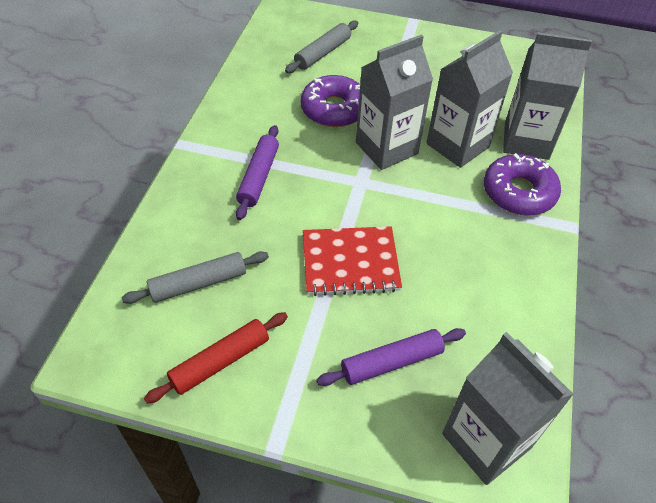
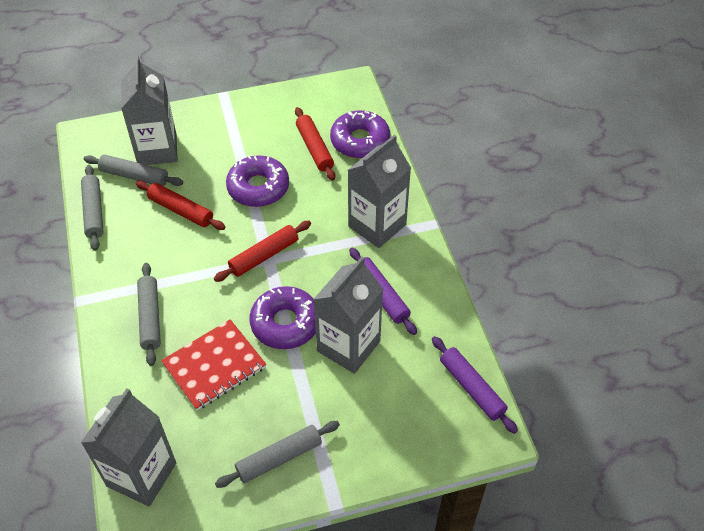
grey rolling pin: [122,251,269,304] [285,21,358,73] = 2 -> [81,165,104,251] [84,154,183,186] [137,263,161,366] [215,421,340,488] = 4
purple donut: [300,75,360,127] [484,153,561,216] = 2 -> [226,155,289,207] [250,286,316,349] [330,110,390,158] = 3
red rolling pin: [144,312,288,404] = 1 -> [136,181,226,230] [214,221,311,282] [295,107,335,181] = 3

